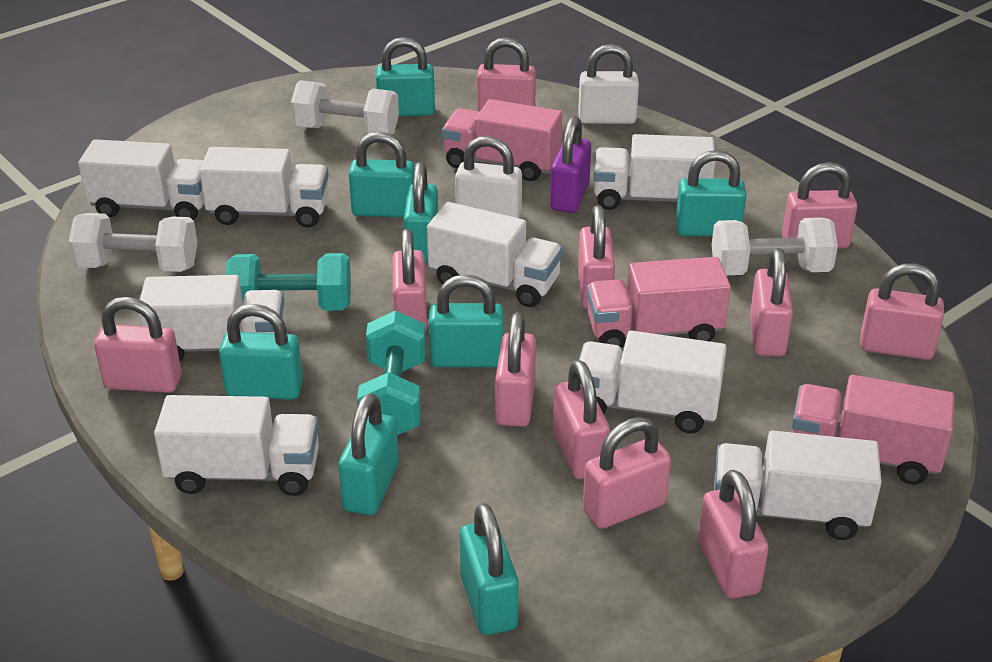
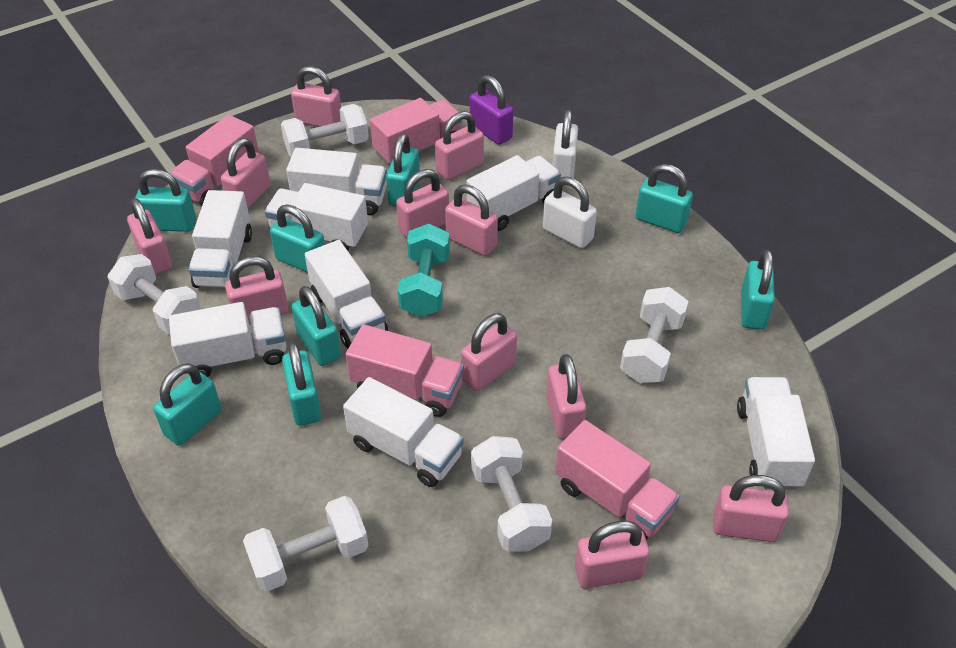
pink truck: [442,99,562,181] [587,257,731,348] [792,375,955,485] = 3 -> [170,115,259,205] [346,324,464,417] [370,98,462,165] [555,420,680,540] = 4
turquoise dumbbell: [225,253,351,311] [357,310,426,435] = 2 -> [398,223,450,317] = 1
white dumbbell: [69,213,198,272] [291,80,399,135] [711,217,838,275] = 3 -> [108,254,201,334] [243,496,368,592] [281,104,369,157] [471,436,552,552] [620,287,689,383] = 5

